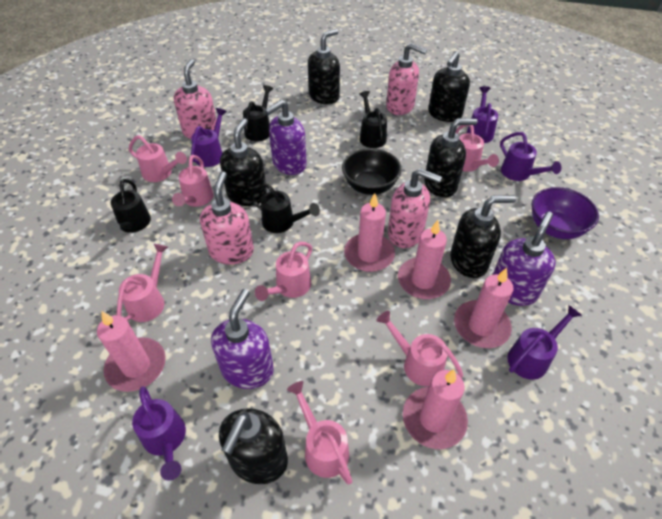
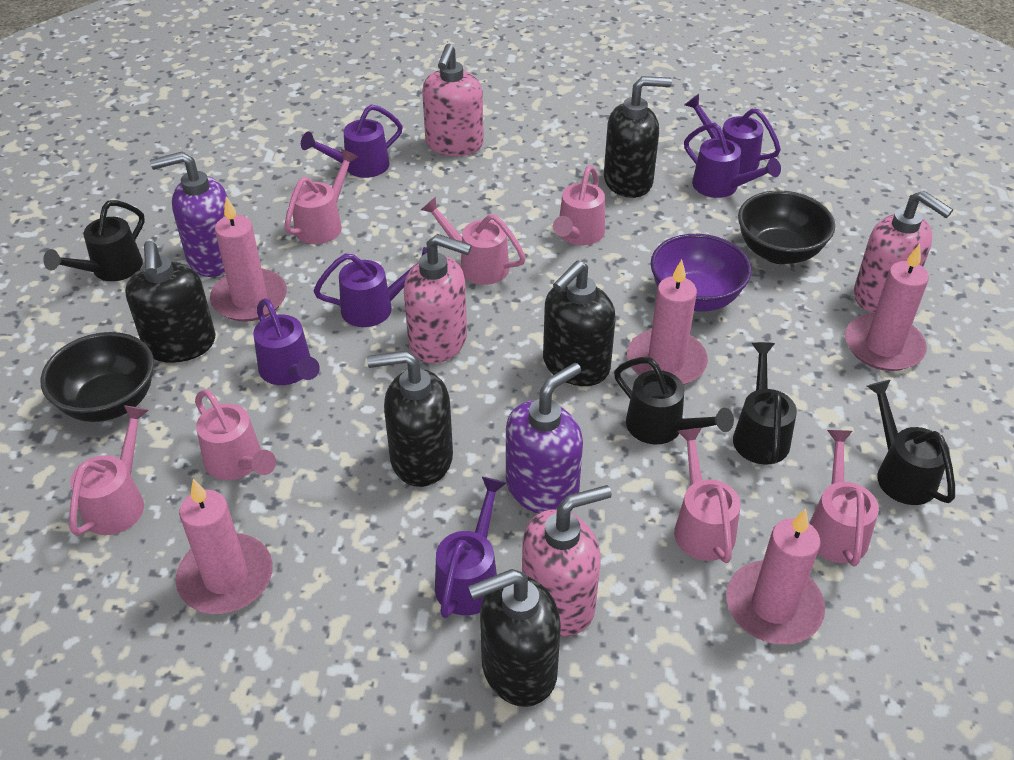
black bowl: [342,148,402,195] = 1 -> [41,332,154,422] [738,190,835,264] = 2
black soap dispenser: [219,408,288,484] [220,118,267,206] [308,29,340,104] [424,118,477,198] [428,51,470,122] [450,195,516,278] = 6 -> [125,241,216,363] [367,351,453,487] [468,569,561,707] [543,260,616,386] [604,76,672,198] = 5
purple soap dispenser: [211,289,274,389] [265,100,307,175] [493,212,556,306] = 3 -> [150,152,228,277] [506,363,583,514] = 2
purple watering can: [132,386,186,481] [191,108,227,167] [467,86,498,143] [500,132,561,181] [507,305,582,380] = 5 -> [253,298,320,385] [301,104,403,178] [313,247,427,327] [435,477,506,618] [684,122,781,198] [685,94,781,175] = 6

